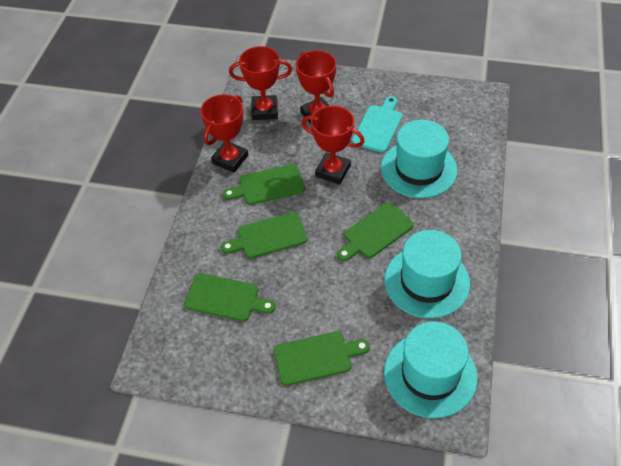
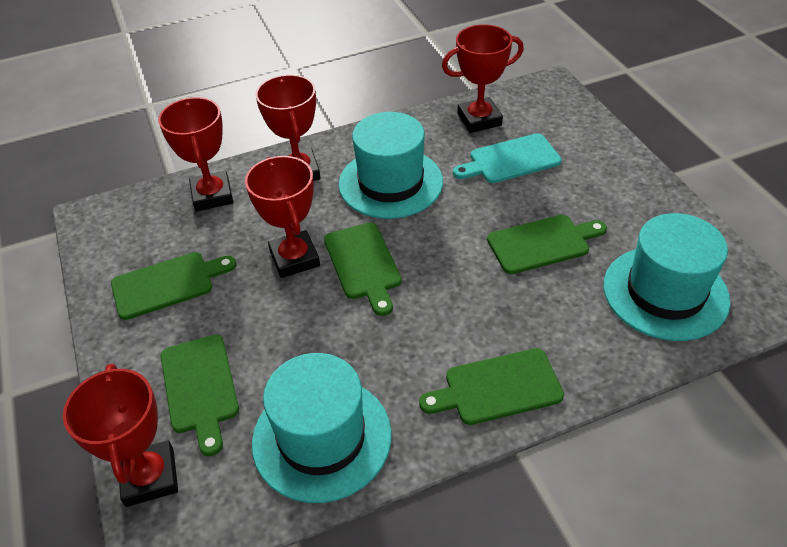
red trophy: [200,94,248,173] [229,46,292,120] [296,50,336,124] [302,106,365,184] = 4 -> [63,364,178,507] [158,97,233,211] [245,156,320,278] [255,75,321,181] [442,24,524,133] = 5

